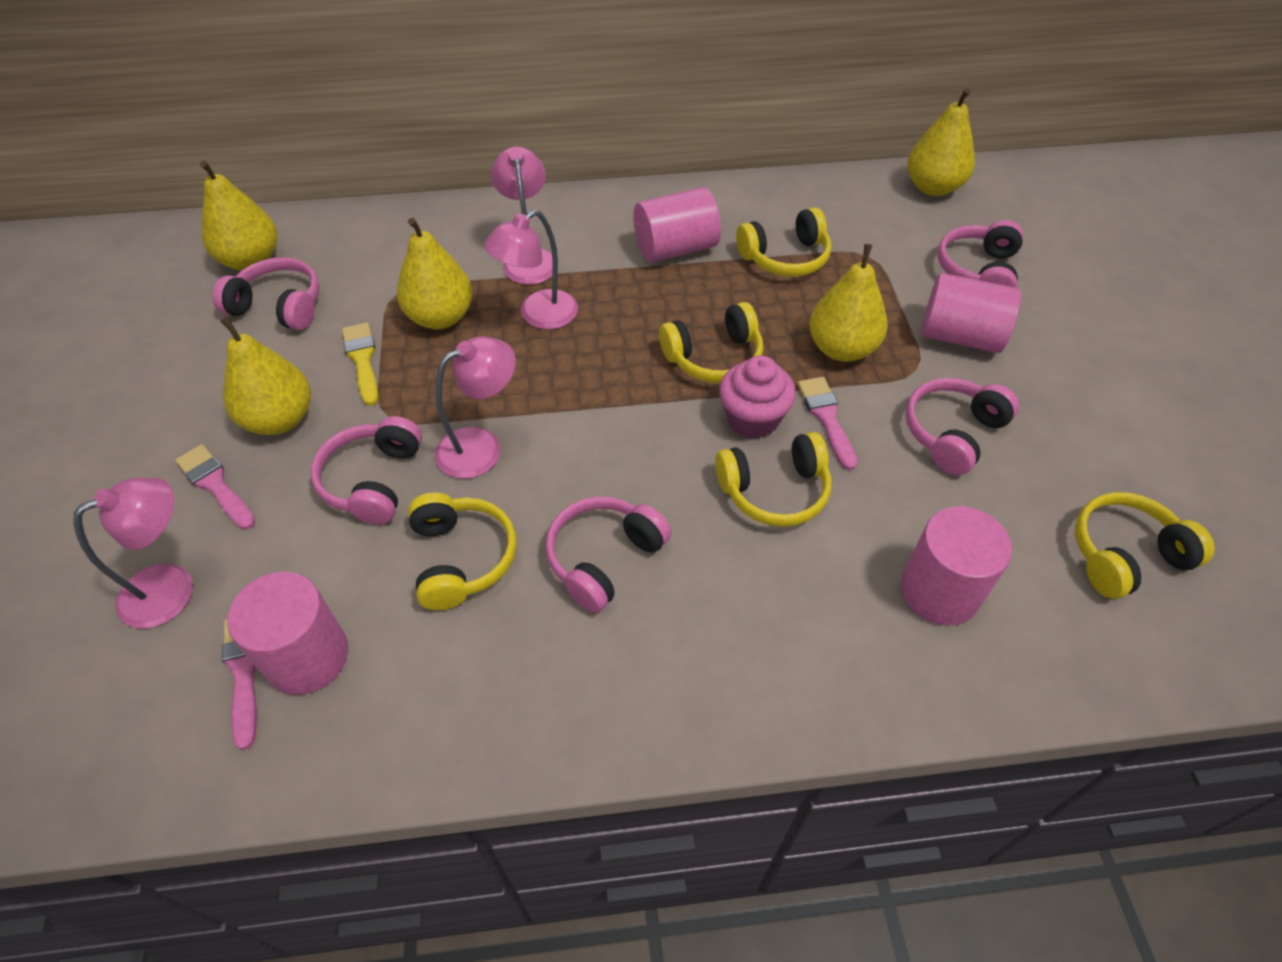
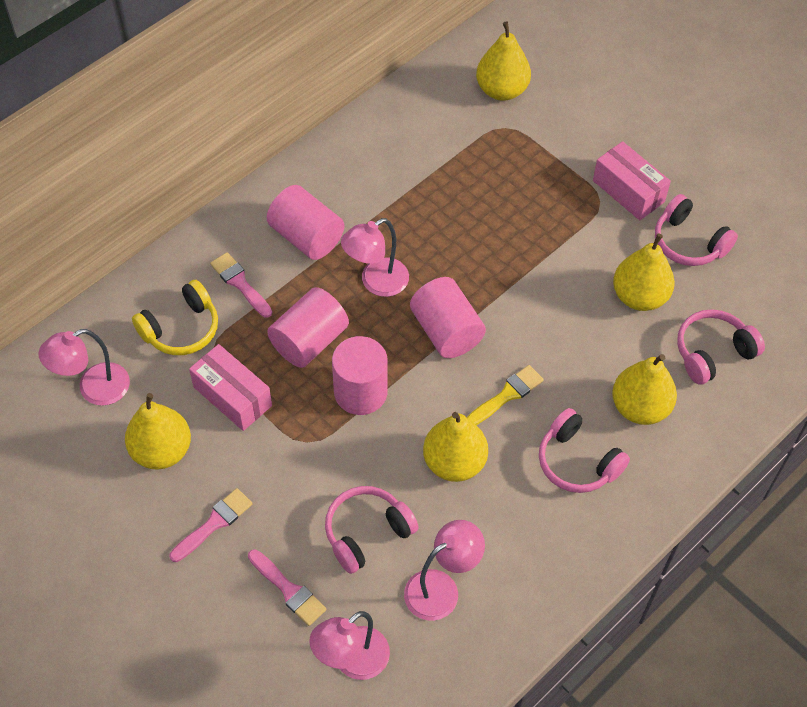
pink box: none = 0 -> [189,344,272,431] [593,141,671,220] = 2
pink cupcake: [719,356,796,439] = 1 -> none = 0
pink headphones: [212,257,320,330] [311,416,422,525] [545,496,671,613] [905,378,1019,475] [938,220,1023,288] = 5 -> [325,486,419,574] [539,408,630,493] [655,194,738,266] [677,309,765,385] = 4
yellow headphones: [408,492,517,610] [659,302,763,383] [715,432,831,527] [736,207,831,277] [1075,492,1215,599] = 5 -> [132,280,218,355] = 1

